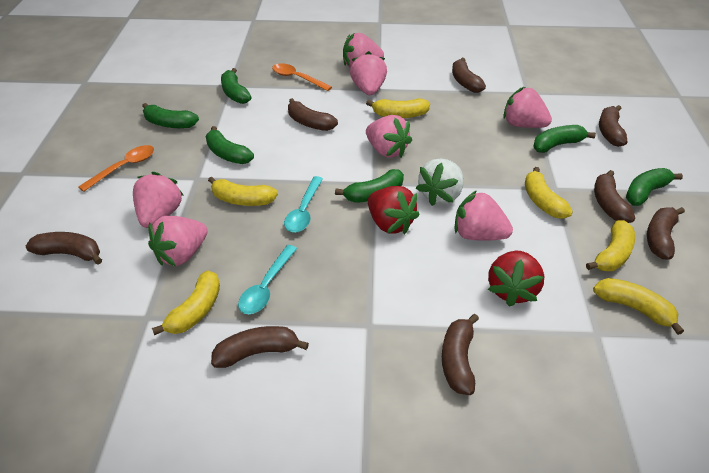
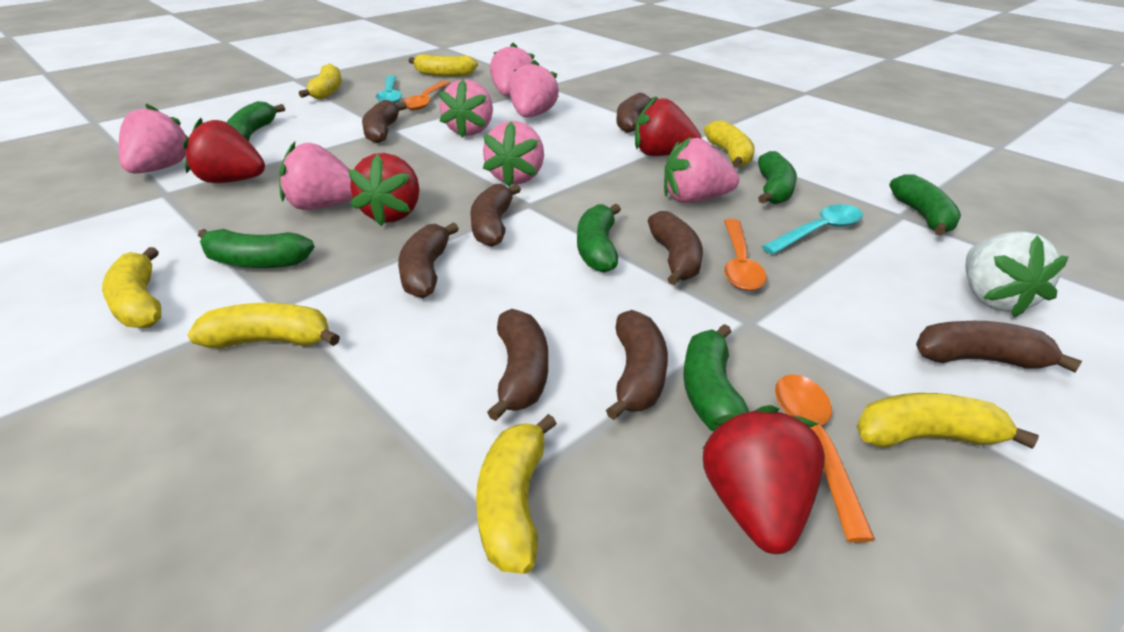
orange spoon: [78,145,154,192] [272,63,332,91] = 2 -> [403,80,450,110] [724,219,767,291] [775,374,875,542] = 3
red strawberry: [368,186,420,234] [488,251,544,307] = 2 -> [183,118,265,183] [348,153,420,226] [635,96,702,156] [702,405,825,554] = 4
yellow banana: [152,270,220,335] [208,177,278,206] [366,98,430,118] [525,167,573,219] [586,220,635,271] [593,278,684,335] = 6 -> [102,247,161,328] [187,303,340,349] [299,63,342,100] [409,54,478,77] [476,414,557,574] [704,120,755,167] [857,393,1039,448] = 7

